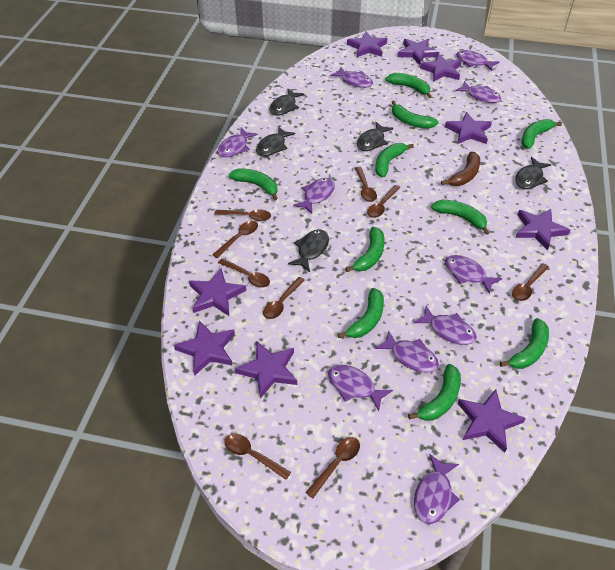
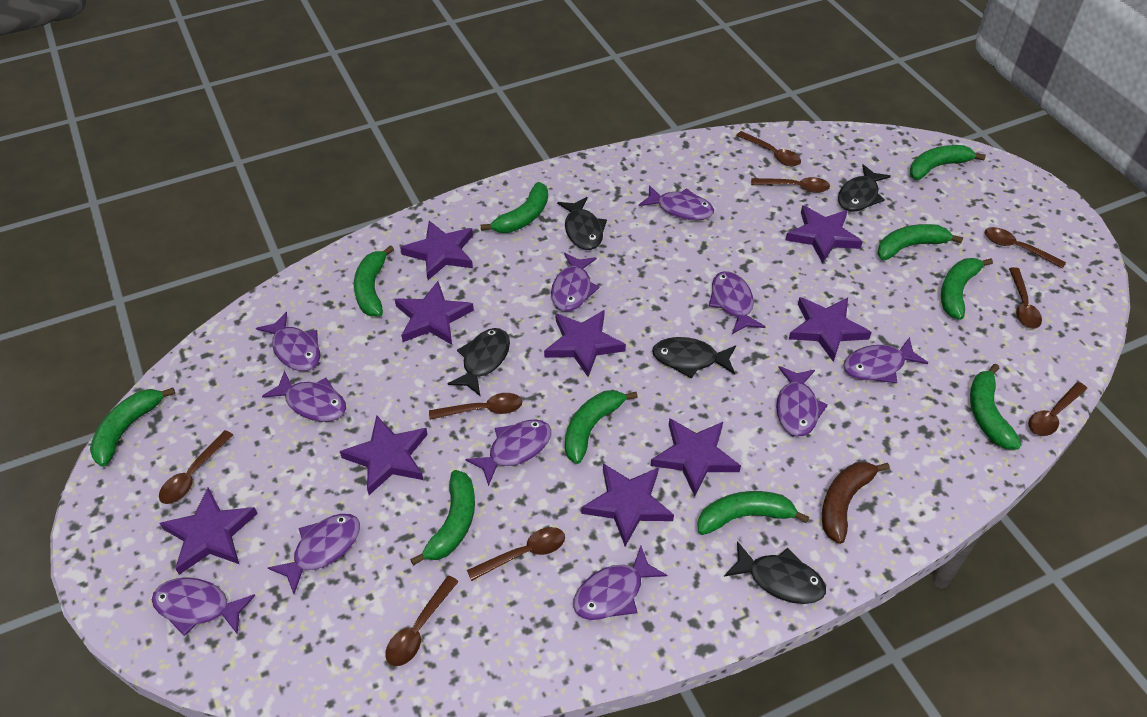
purple fish: [218,128,258,158] [293,178,335,214] [328,365,393,411] [330,67,373,88] [375,330,439,372] [414,306,477,345] [414,454,460,524] [445,255,502,294] [455,81,501,103] [456,50,499,71] = 10 -> [152,578,256,636] [256,312,320,371] [262,371,346,422] [268,514,360,594] [466,419,551,486] [551,253,600,311] [573,546,667,620] [639,185,714,220] [709,271,765,334] [776,366,828,437] [843,337,928,383] = 11

